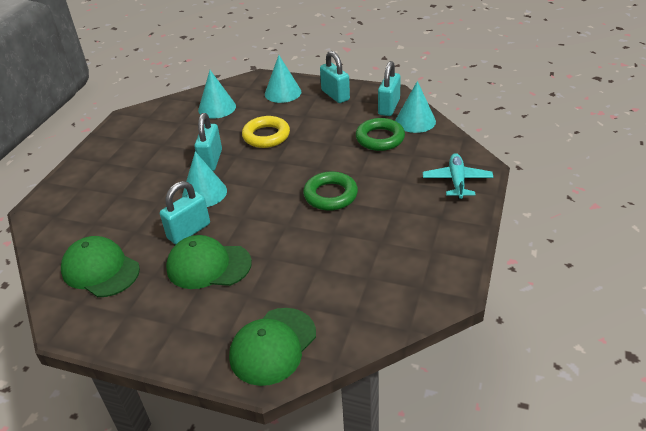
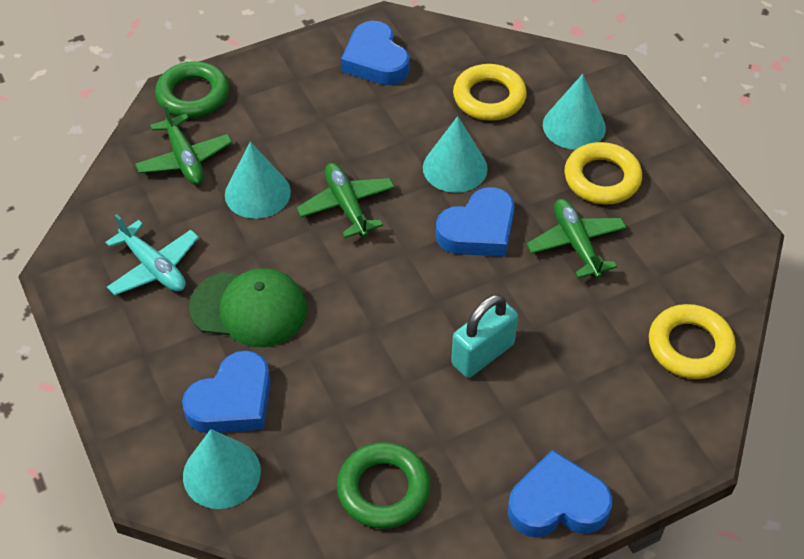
blue heart: none = 0 -> [182,350,271,433] [341,21,409,85] [436,187,515,257] [508,450,612,537] = 4
green cap: [61,236,140,297] [166,235,252,289] [229,308,316,386] = 3 -> [189,268,307,347] = 1
green plane: none = 0 -> [135,102,232,185] [296,163,395,238] [526,199,627,278] = 3
turquoise padlock: [160,181,210,244] [194,113,222,171] [320,51,350,103] [378,61,401,116] = 4 -> [451,294,518,378] = 1
yellow ring: [242,116,290,148] = 1 -> [453,64,527,121] [564,142,642,205] [649,304,736,379] = 3

